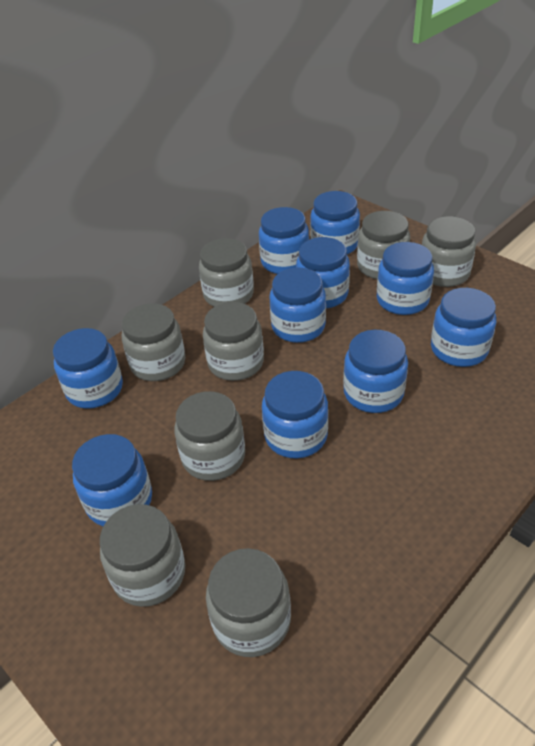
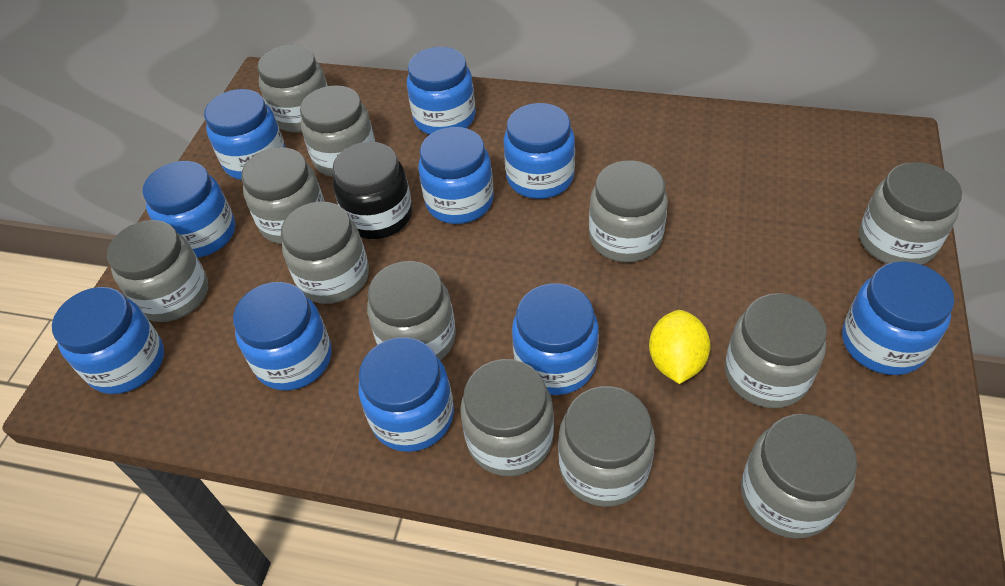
black jar: none = 0 -> [333,142,412,239] = 1
grey jar: [100,504,185,607] [122,303,185,381] [174,391,245,481] [199,238,254,307] [203,302,264,381] [206,548,291,657] [357,211,410,279] [422,216,476,287] = 8 -> [107,220,208,322] [241,147,324,244] [257,45,327,133] [281,201,369,304] [300,85,375,177] [367,261,456,360] [460,359,554,476] [558,386,655,507] [589,160,668,263] [725,293,827,408] [741,414,857,539] [859,162,962,265] = 12
yellow lemon: none = 0 -> [649,310,711,384] = 1

